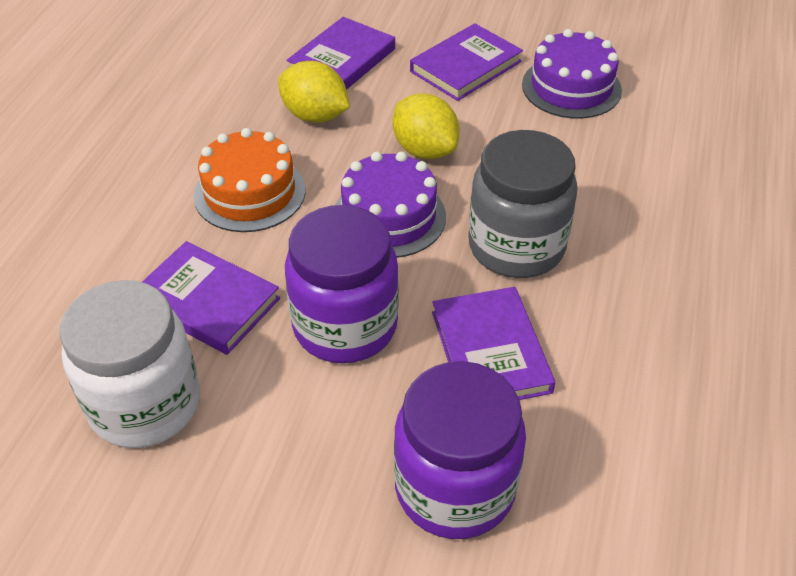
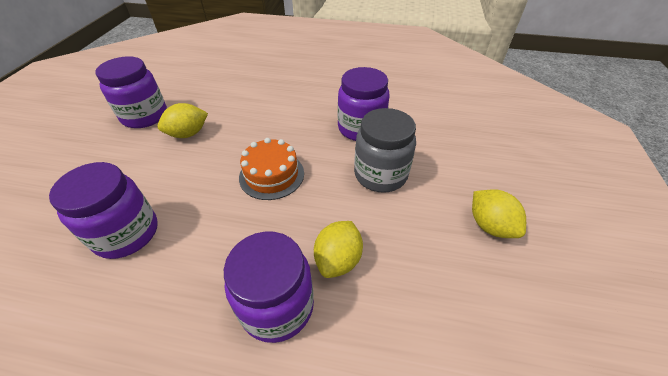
purple book: [142,241,280,355] [286,17,395,90] [410,23,523,101] [432,287,555,400] = 4 -> none = 0
purple cake: [335,152,446,258] [522,29,622,119] = 2 -> none = 0
purple jar: [285,205,399,363] [394,361,526,539] = 2 -> [49,162,158,259] [96,56,167,128] [224,232,314,343] [338,67,390,141] = 4
white jar: [60,280,200,448] = 1 -> none = 0
yellow lemon: [278,61,350,123] [392,94,460,159] = 2 -> [158,103,208,138] [314,221,363,278] [472,189,526,238] = 3

